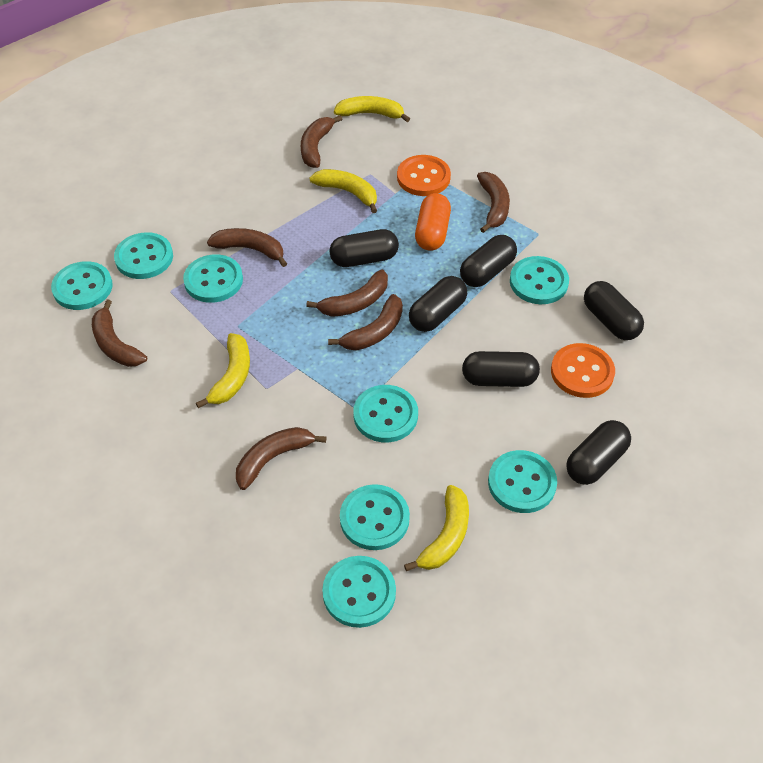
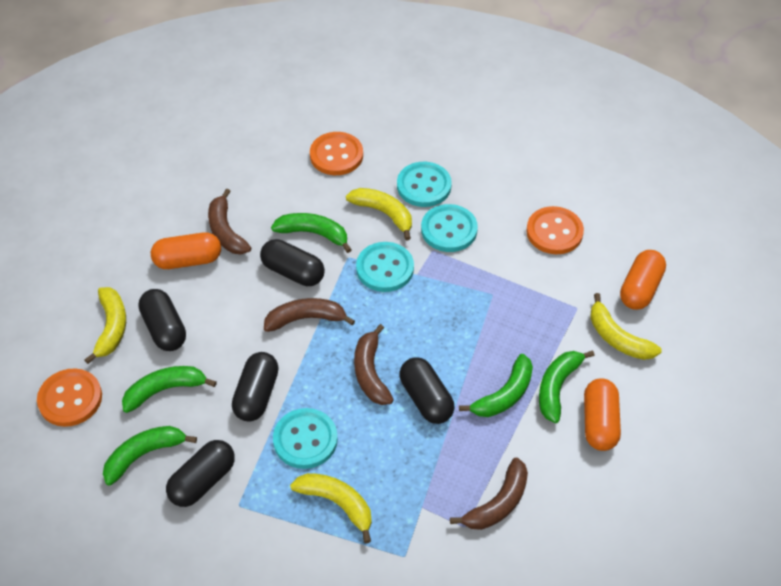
black capsule: [330,229,399,267] [409,276,467,332] [460,235,517,287] [462,351,540,387] [566,420,631,485] [584,281,644,340] = 6 -> [138,289,186,351] [166,440,235,507] [232,352,279,422] [260,239,325,286] [399,357,455,424] = 5
brown banana: [92,299,147,367] [207,228,287,267] [236,427,326,490] [301,115,342,168] [306,269,388,317] [328,294,403,351] [477,172,510,233] = 7 -> [208,188,251,254] [264,298,355,332] [354,324,394,405] [450,457,528,530] = 4
green banana: none = 0 -> [103,426,197,486] [122,366,217,413] [271,213,352,253] [459,354,533,417] [539,350,595,423] = 5
orange button: [397,155,451,196] [551,343,615,398] = 2 -> [37,368,102,427] [310,132,363,175] [526,206,584,254] = 3
orange capsule: [415,193,451,251] = 1 -> [151,232,221,269] [584,378,621,451] [620,250,666,310] = 3
turquoise button: [51,261,113,310] [114,232,173,279] [183,255,243,303] [322,556,396,628] [340,484,410,550] [353,385,418,442] [488,450,557,513] [510,256,569,304] = 8 -> [273,408,338,469] [356,242,414,292] [397,162,452,207] [421,204,478,252] = 4

